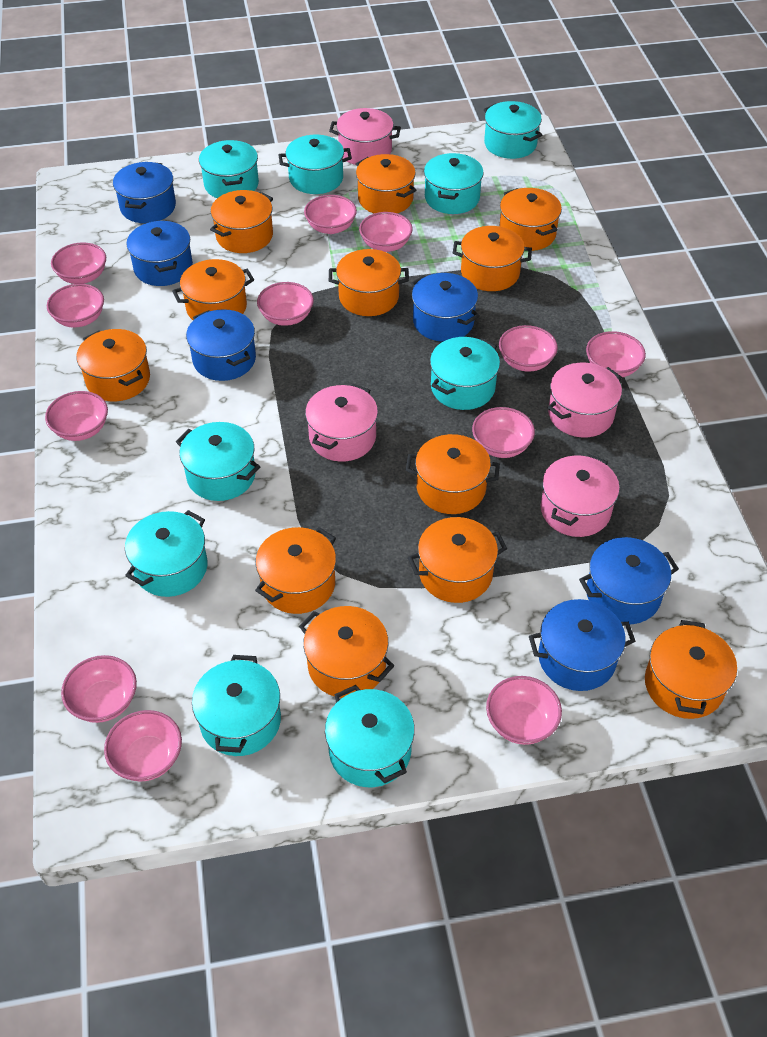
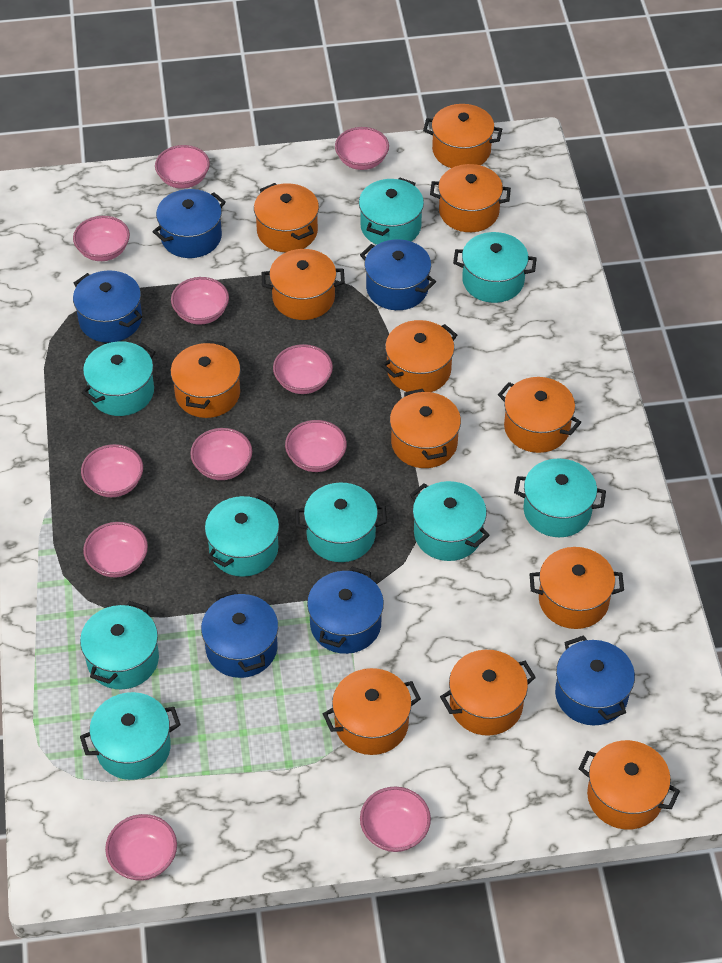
pink bowl: [45,391,108,441] [47,284,104,327] [51,242,106,284] [61,655,137,723] [104,710,182,781] [257,282,314,326] [304,195,357,234] [359,212,413,252] [472,407,535,458] [486,676,562,745] [499,325,558,372] [586,331,646,377] = 12 -> [73,216,130,261] [81,444,143,497] [83,522,148,577] [105,814,177,881] [155,145,210,189] [171,277,229,325] [190,428,252,480] [273,344,333,394] [285,420,347,472] [335,127,389,170] [360,786,431,852] = 11
pink pot: [305,384,378,462] [329,108,401,165] [541,454,620,537] [547,363,622,437] = 4 -> none = 0

